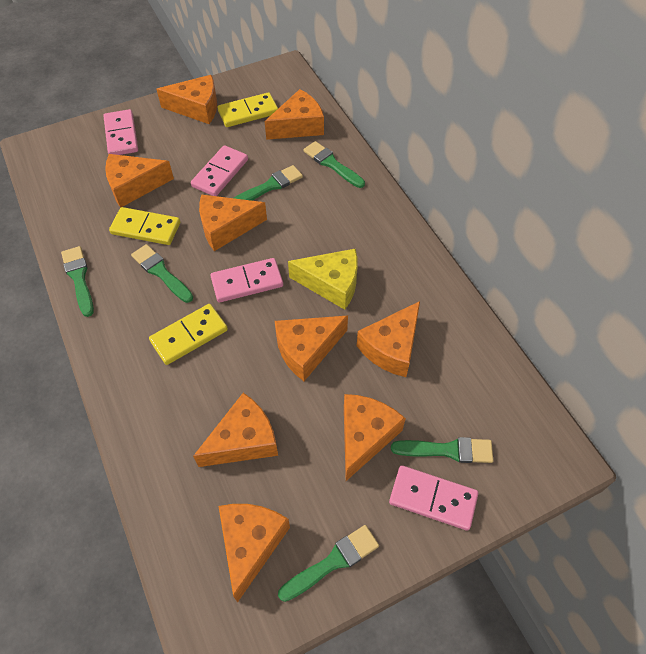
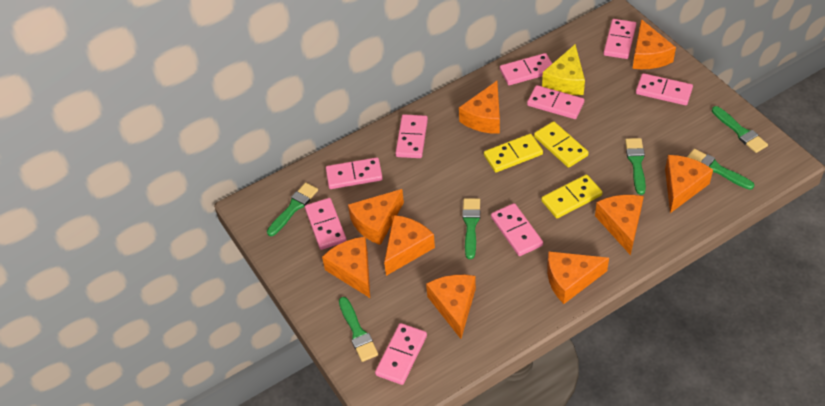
pink domino: [103,109,138,155] [191,145,248,196] [210,258,283,303] [389,465,478,531] = 4 -> [305,198,347,250] [326,157,383,189] [375,323,427,385] [395,115,428,158] [491,203,543,256] [500,53,552,85] [527,85,584,119] [604,19,636,59] [636,73,693,105] = 9

